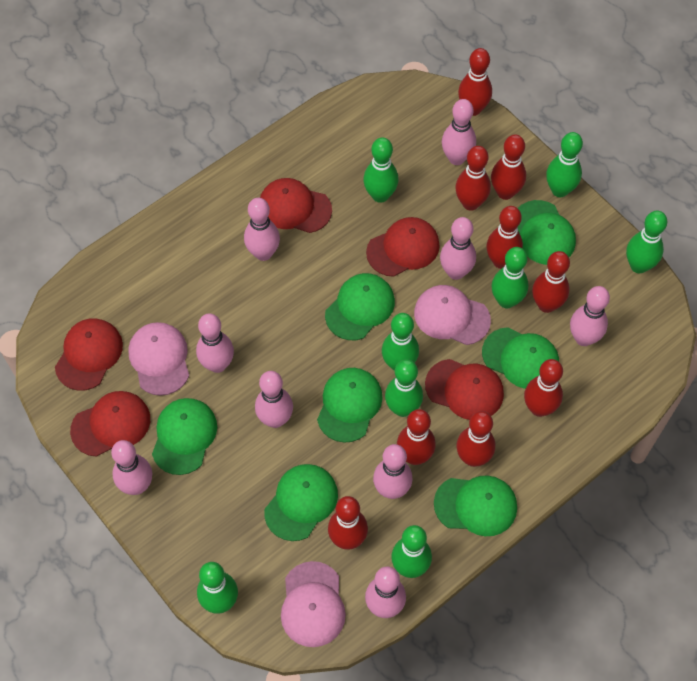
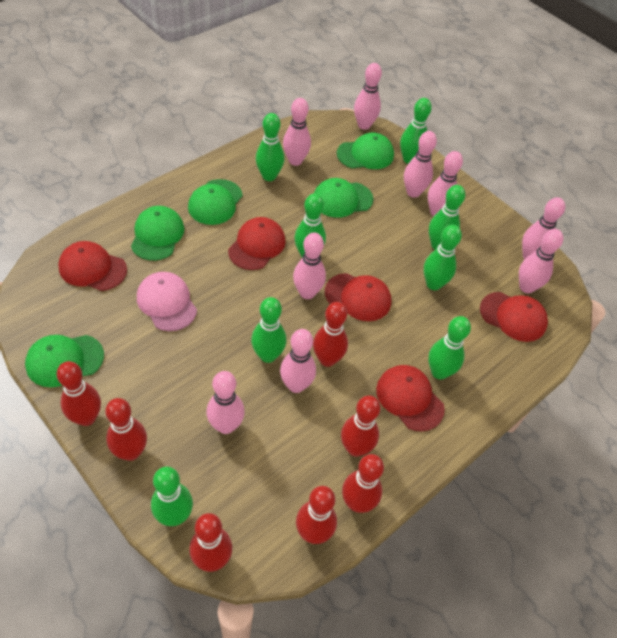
green cap: [152,398,217,475] [264,464,338,541] [317,368,383,442] [325,273,395,340] [434,475,517,536] [482,327,559,389] [517,200,576,265] = 7 -> [25,335,104,387] [131,206,184,261] [188,179,243,225] [314,178,373,218] [337,133,394,169] = 5
pink cap: [128,322,189,396] [281,561,346,647] [414,285,491,345] = 3 -> [137,272,197,331] = 1
red bowling pin: [328,496,368,550] [397,409,436,465] [455,146,491,211] [456,411,495,467] [458,48,492,116] [486,206,523,269] [491,135,526,200] [524,359,563,417] [532,251,570,313] = 9 -> [57,361,101,426] [105,398,147,461] [189,513,232,572] [296,486,337,544] [313,302,348,367] [341,396,380,457] [342,454,384,513] = 7

